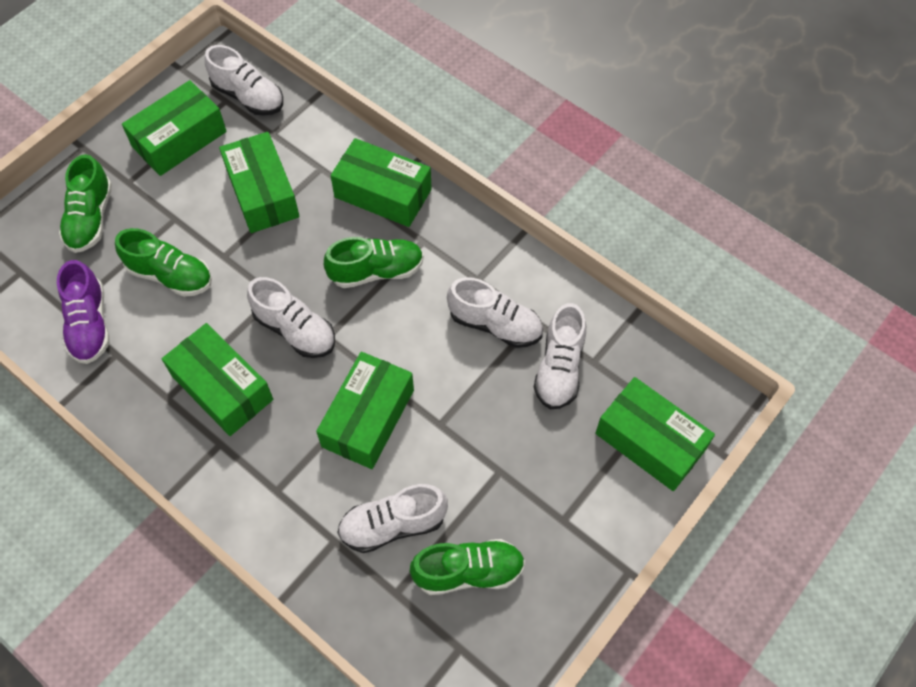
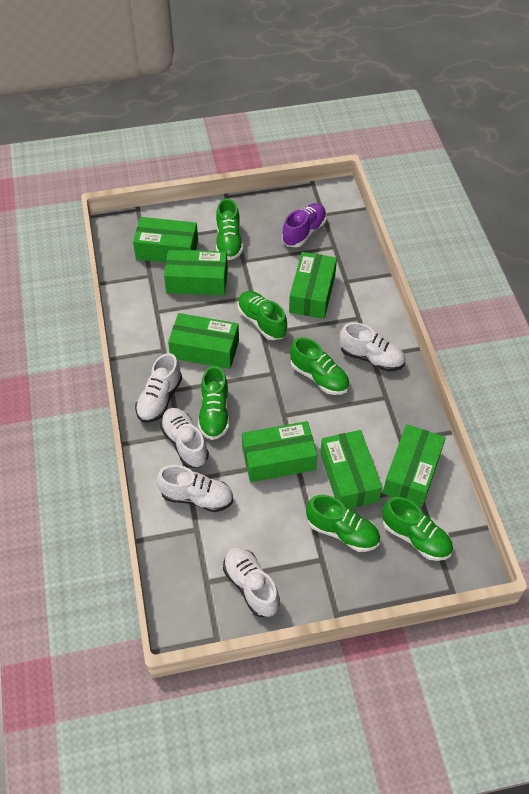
green box: [122,80,227,176] [162,323,273,436] [219,132,300,233] [316,352,414,469] [331,138,432,227] [595,377,715,491] = 6 -> [133,217,198,262] [164,249,228,295] [168,313,239,369] [242,421,317,482] [289,252,337,319] [320,430,382,509] [383,424,446,507] = 7
green shoe: [59,154,112,253] [115,228,212,297] [324,237,424,288] [410,539,525,595] = 4 -> [198,366,230,440] [216,198,243,260] [238,291,287,340] [290,337,349,395] [306,495,380,552] [382,497,453,561] = 6

